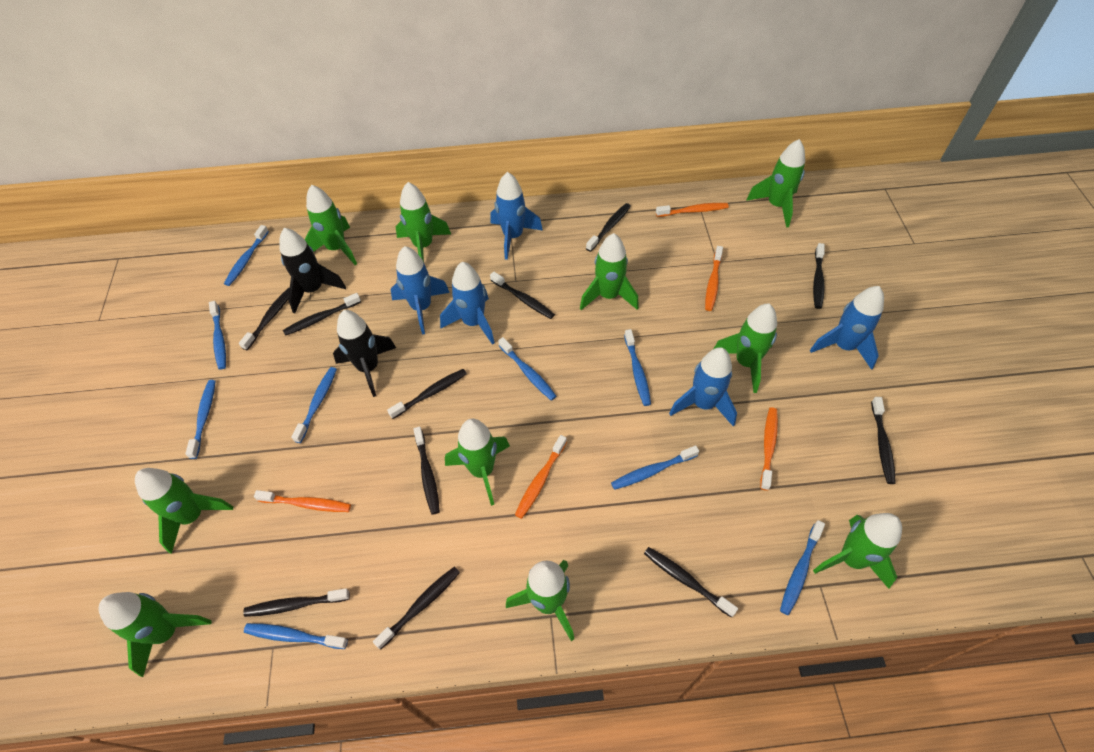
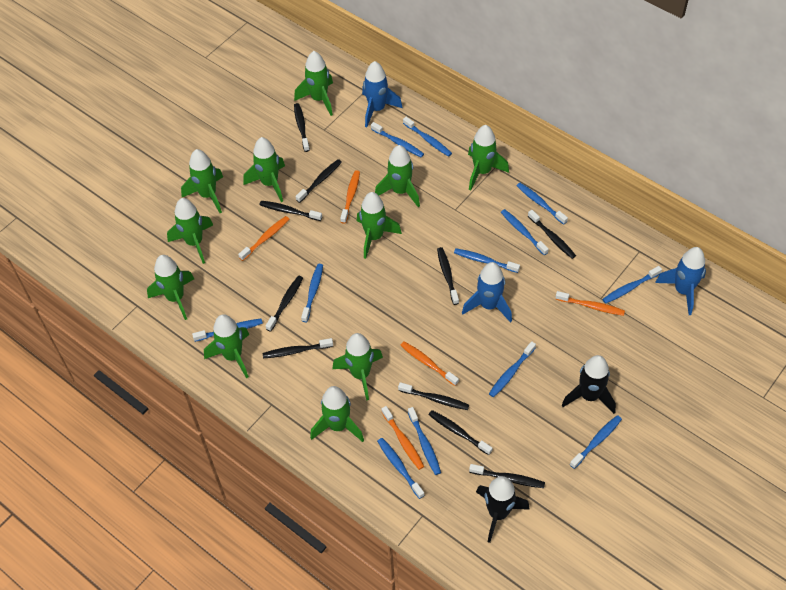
black toothbrush: [239,288,290,350] [243,588,350,617] [283,293,361,336] [373,567,460,650] [387,369,467,419] [413,427,440,515] [490,272,555,319] [586,203,631,252] [644,547,738,618] [813,243,825,309] [871,397,896,484] = 11 -> [260,201,322,221] [262,338,333,358] [266,276,303,332] [294,103,310,152] [296,159,342,203] [398,382,469,410] [429,410,492,455] [437,247,459,305] [469,464,545,488] [528,210,576,259] = 10
blue rocket: [391,246,450,334] [440,262,495,345] [490,172,543,260] [669,347,737,427] [810,286,884,370] = 5 -> [362,61,403,127] [462,262,512,323] [655,247,706,315] = 3
blue toothbrush: [185,380,216,459] [209,301,226,370] [224,225,269,286] [244,623,348,649] [291,367,337,443] [498,337,557,401] [611,445,699,490] [624,329,651,406] [780,520,825,615] = 9 -> [192,319,263,342] [301,264,323,322] [371,122,424,157] [377,438,424,499] [403,117,452,157] [408,407,441,475] [454,248,520,273] [489,341,536,397] [501,209,549,255] [517,183,568,225] [570,415,622,469] [602,266,662,304] = 12
green rocket: [98,592,211,677] [135,468,233,554] [304,185,357,265] [396,182,451,262] [445,419,510,506] [506,560,574,641] [580,233,639,310] [714,304,777,393] [746,139,805,228] [813,513,902,589] = 10 -> [147,255,194,320] [167,198,213,264] [181,149,223,213] [204,314,249,378] [244,137,285,202] [294,51,333,116] [310,386,364,442] [332,333,383,401] [357,192,402,259] [375,145,420,207] [468,125,509,190] = 11

